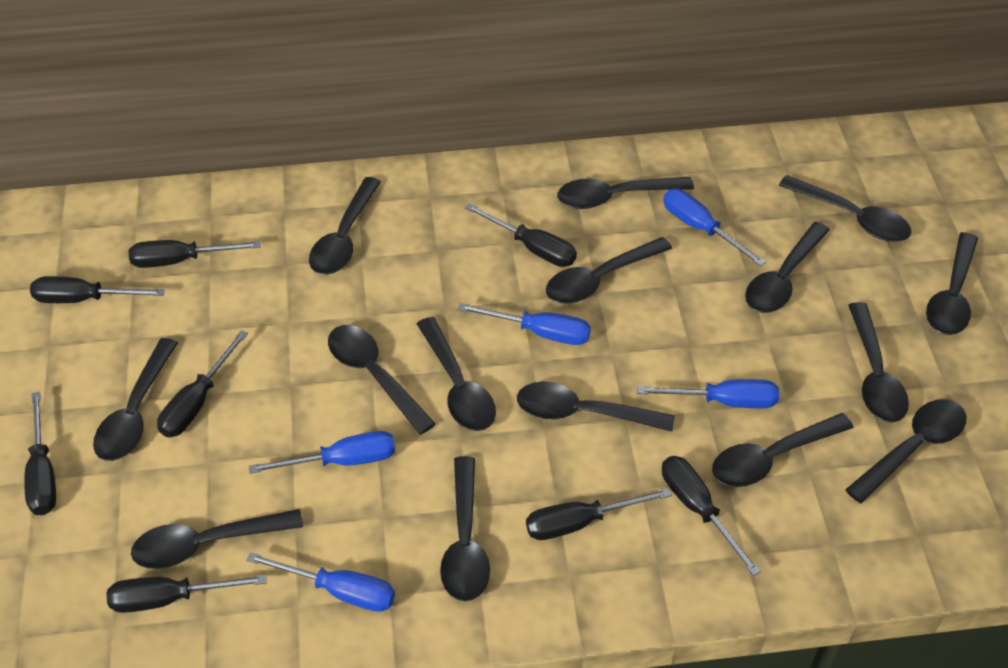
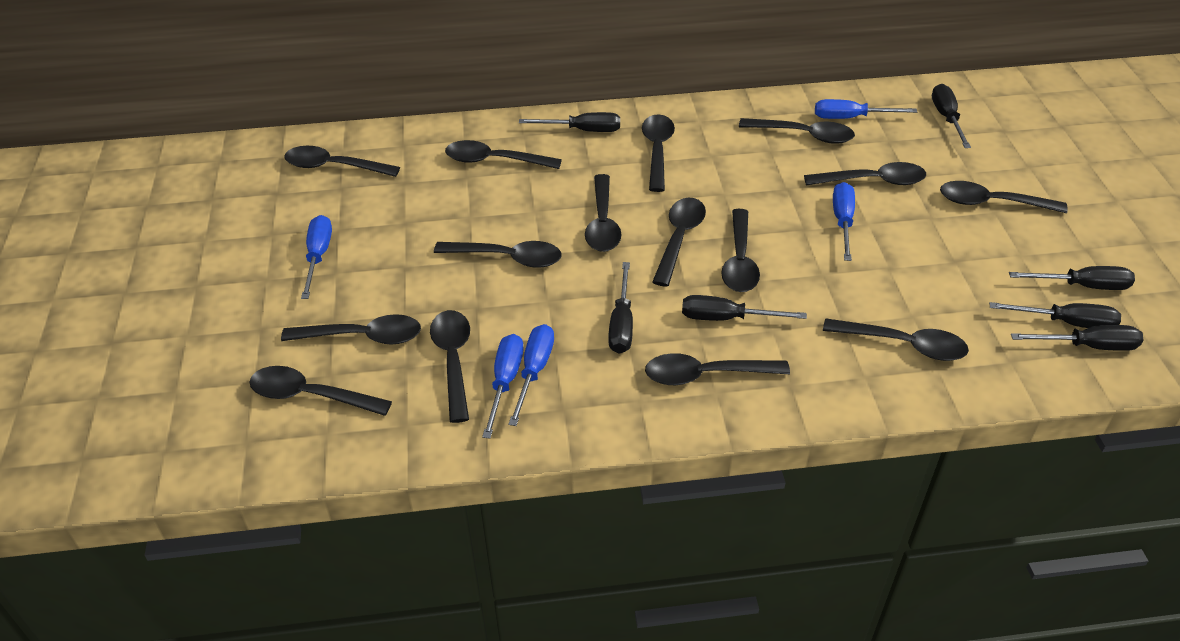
black screwdriver: [24,392,56,515] [30,276,165,303] [106,575,267,613] [128,240,261,268] [157,330,248,437] [465,203,577,267] [526,488,672,540] [662,456,761,576] = 8 -> [519,112,620,132] [608,262,633,354] [682,295,807,321] [932,84,971,148] [989,302,1121,328] [1009,266,1135,290] [1011,325,1143,351] = 7

